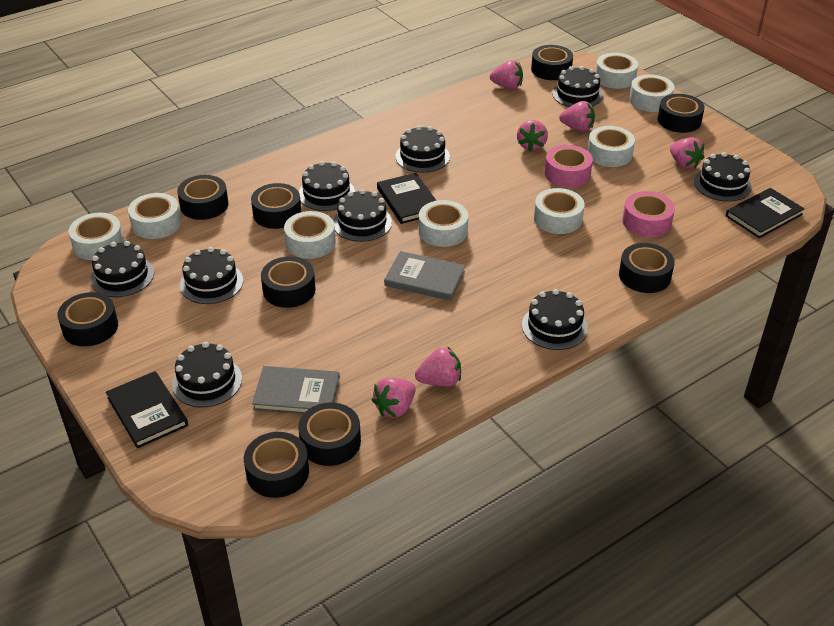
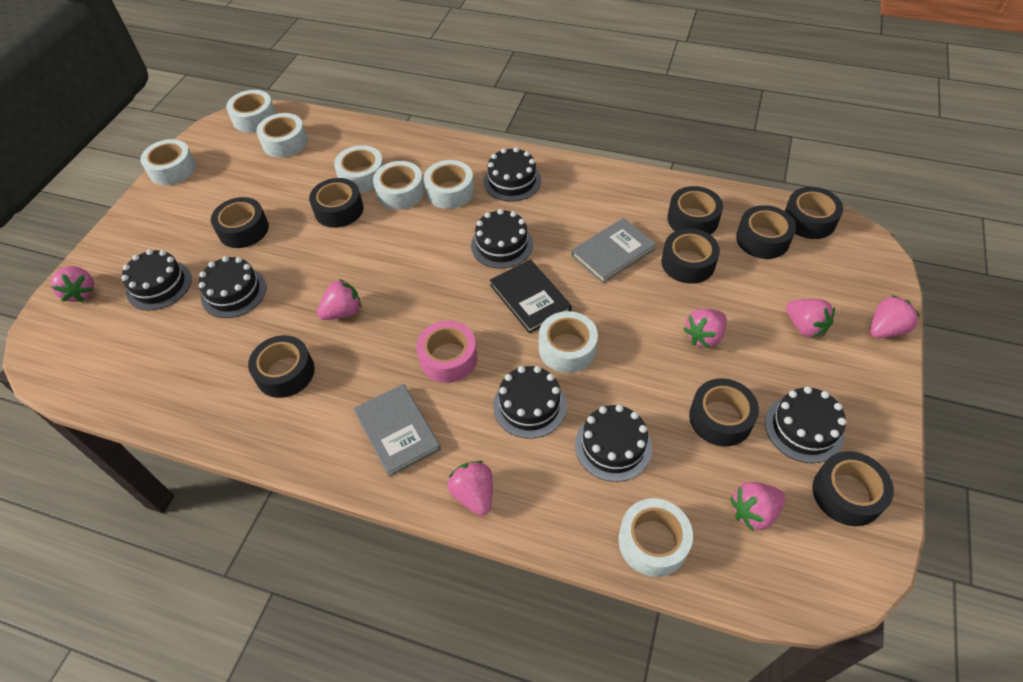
black book: [106,371,188,448] [377,173,437,224] [726,188,805,238] = 3 -> [490,259,572,334] = 1
black cake: [90,241,154,297] [172,342,242,408] [180,247,243,304] [299,161,355,211] [333,189,392,242] [395,126,450,173] [522,289,588,350] [552,66,603,107] [694,152,752,202] = 9 -> [121,249,192,310] [199,256,266,318] [471,209,533,269] [484,147,541,202] [493,366,567,439] [575,405,652,482] [765,386,846,463] = 7
pink strawberry: [372,378,416,418] [415,346,461,386] [490,60,523,89] [517,120,548,152] [559,101,595,132] [670,137,704,169] = 6 -> [51,266,94,302] [317,279,361,320] [448,461,493,516] [683,309,727,349] [730,482,785,532] [786,299,835,338] [870,295,920,338] = 7
pink tape: [544,145,593,187] [622,191,675,237] = 2 -> [416,321,477,383] = 1

